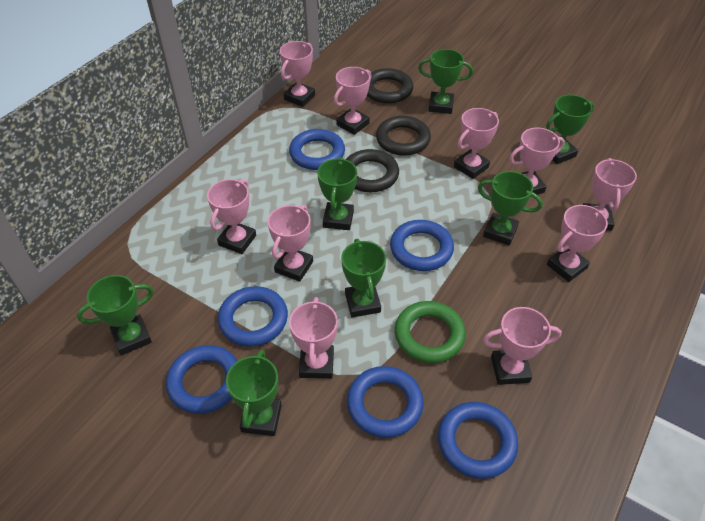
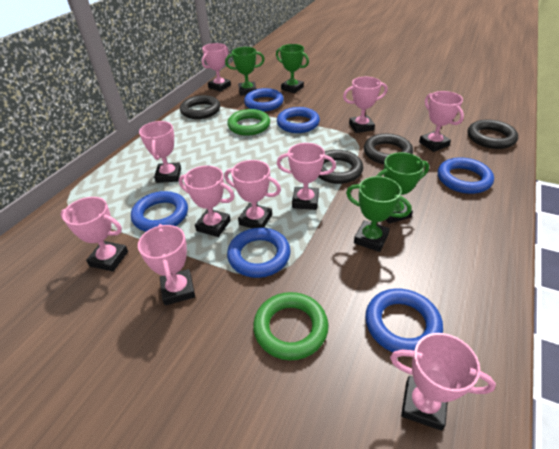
black ring: [346,149,399,192] [367,68,413,104] [376,116,431,156] = 3 -> [180,95,220,119] [318,150,363,184] [364,133,413,164] [468,119,518,149] = 4
green ring: [395,301,466,363] = 1 -> [227,109,270,136] [253,292,329,360] = 2
green trophy: [77,275,154,355] [226,350,282,436] [317,157,357,230] [341,239,386,318] [418,49,473,114] [478,171,543,246] [546,94,594,164] = 7 -> [225,47,265,96] [276,44,309,93] [346,176,412,252] [376,152,429,224] = 4

